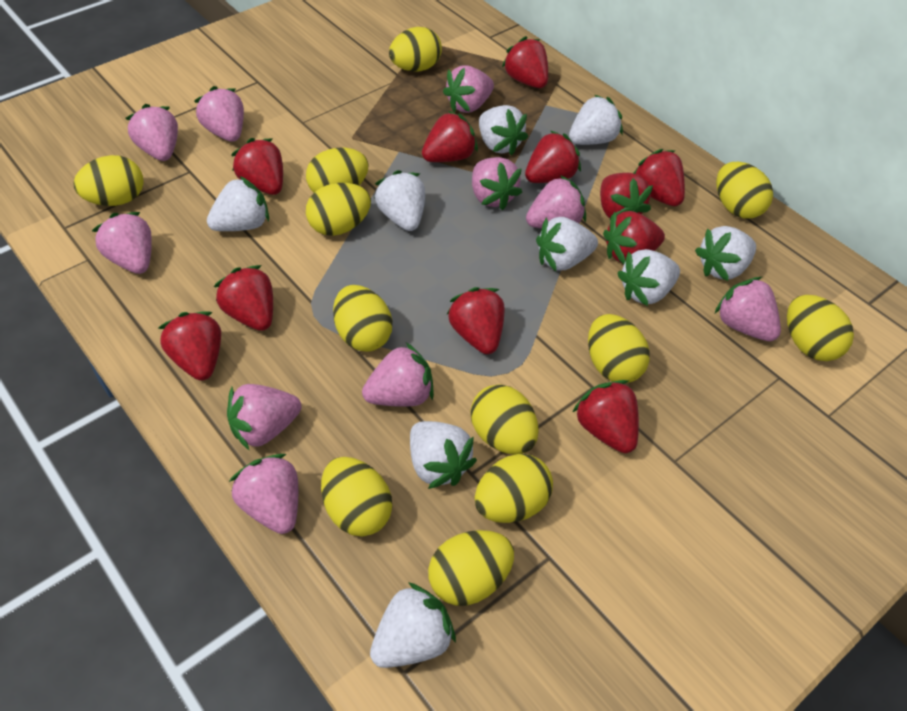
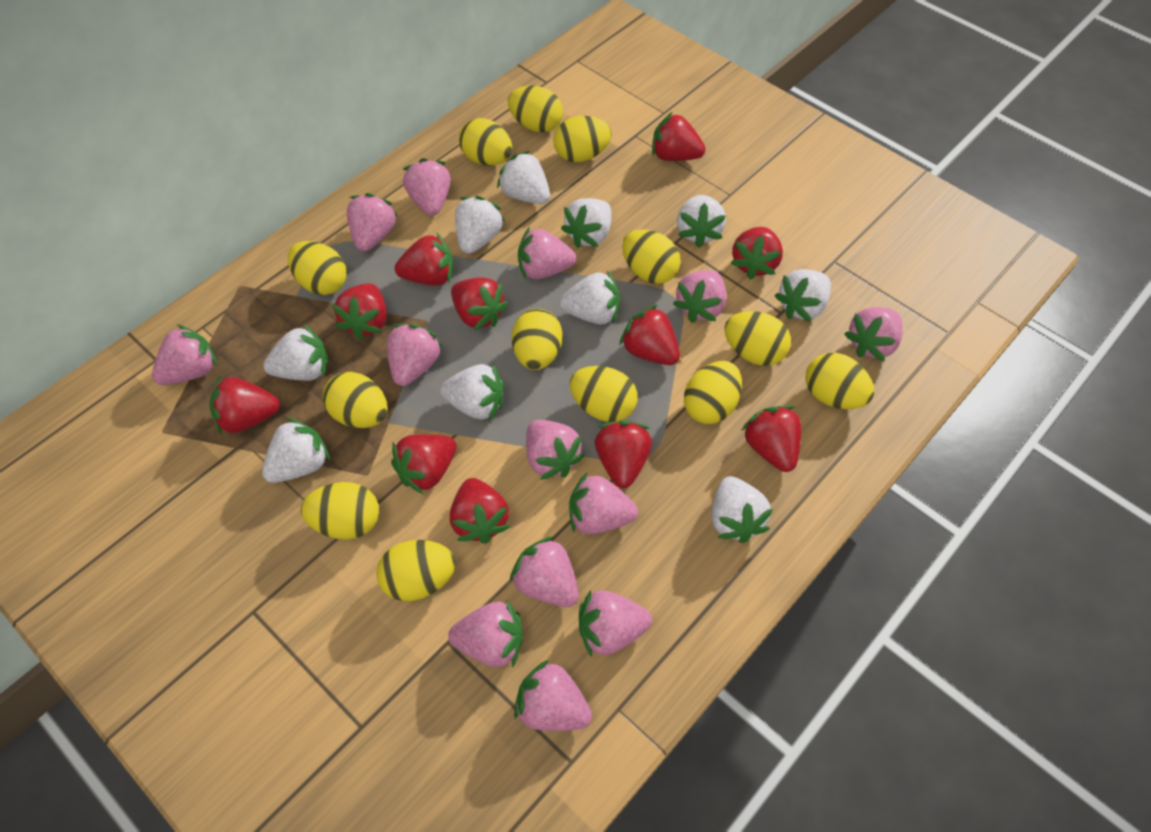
pink strawberry: [92,212,152,274] [126,104,178,161] [194,86,244,142] [227,384,301,451] [229,454,298,534] [362,343,434,407] [443,65,494,113] [472,157,522,210] [526,175,586,228] [715,277,781,341] = 10 -> [152,324,217,385] [347,193,398,252] [387,324,443,386] [403,158,451,216] [448,600,523,668] [510,536,579,607] [514,660,592,731] [518,227,576,279] [526,420,585,480] [569,473,638,534] [579,590,652,657] [673,270,727,323] [845,307,903,361] = 13
white strawberry: [207,176,269,231] [370,582,456,668] [374,170,425,231] [410,421,477,489] [479,105,528,156] [536,217,598,271] [569,95,623,145] [617,249,680,306] [695,226,756,281] = 9 -> [262,418,330,483] [263,325,328,381] [440,364,504,421] [455,196,505,254] [497,151,550,204] [560,270,620,325] [561,198,611,248] [677,195,726,248] [712,476,773,543] [774,269,831,322] = 10
yellow egg: [73,155,144,206] [306,148,368,192] [306,183,371,236] [321,457,392,536] [333,285,392,352] [389,27,442,72] [428,530,514,606] [470,384,539,454] [475,454,553,523] [588,314,650,383] [716,162,773,218] [787,295,854,361] = 12 -> [288,241,347,295] [301,482,379,540] [323,372,388,428] [376,540,456,601] [459,118,512,166] [508,86,563,133] [511,309,563,370] [553,116,612,162] [570,366,638,422] [622,229,681,284] [684,361,742,424] [725,311,791,366] [805,353,874,409] = 13

